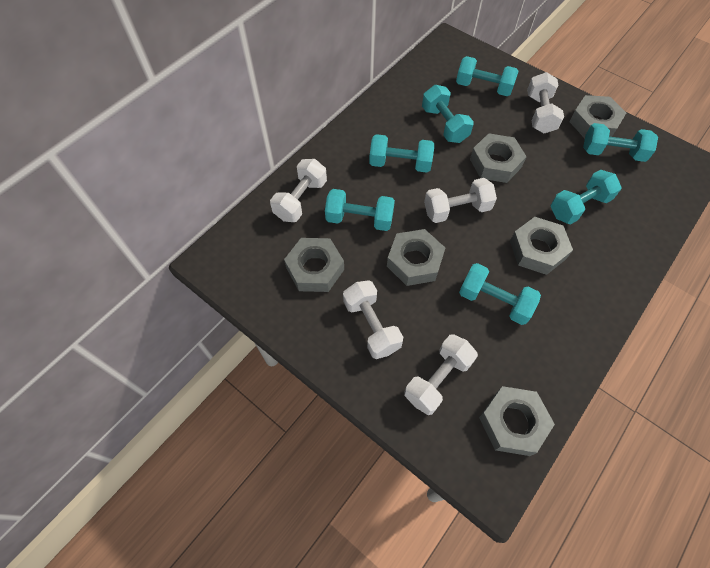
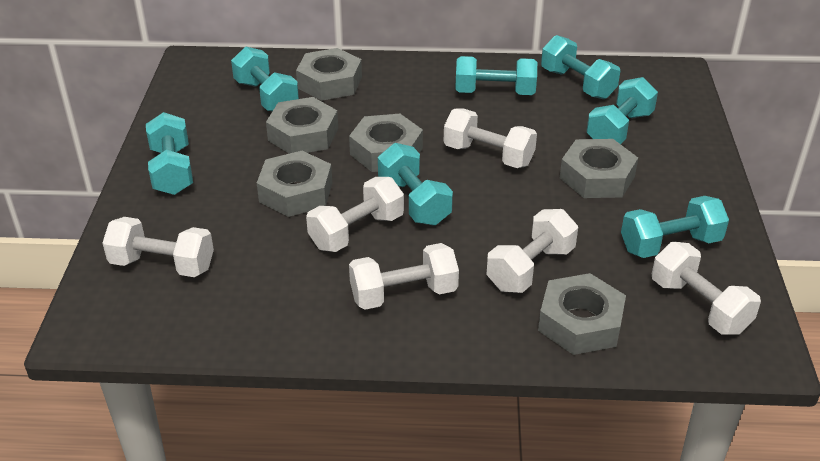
white dumbbell: [270,159,327,222] [343,280,403,359] [404,334,478,415] [424,178,497,223] [527,72,564,133] = 5 -> [102,217,214,277] [306,177,404,252] [349,243,459,310] [444,109,537,168] [486,209,578,293] [652,242,761,335] = 6

